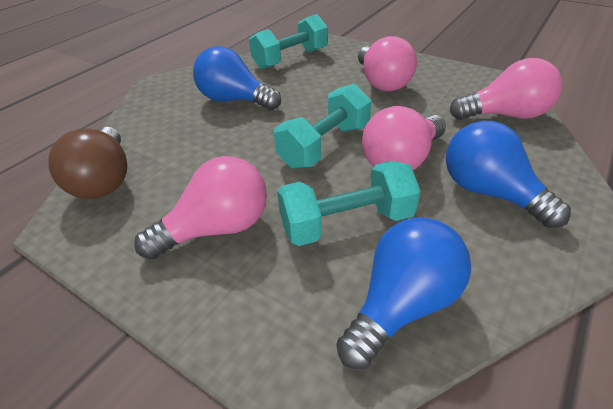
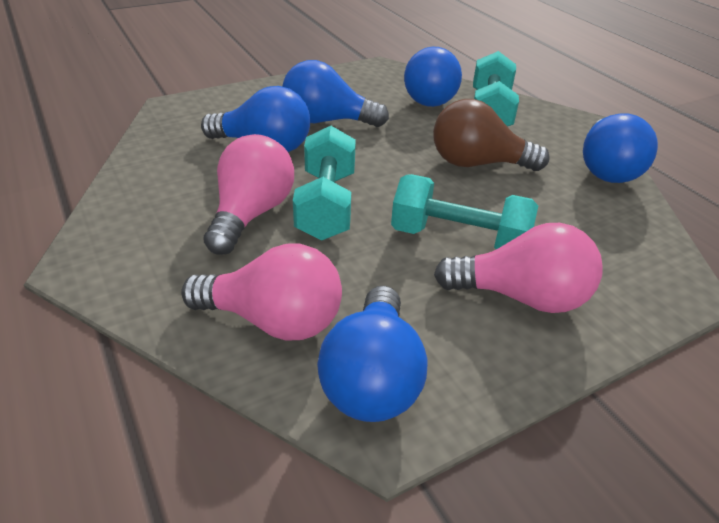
blue light bulb: [193,46,281,110] [336,217,471,369] [446,121,571,228] = 3 -> [201,86,310,152] [282,60,389,127] [317,286,427,422] [404,47,462,107] [583,114,658,183] = 5
pink light bulb: [134,156,267,260] [358,36,417,91] [362,106,446,170] [450,58,562,120] = 4 -> [181,243,342,341] [203,134,294,255] [434,223,602,313] = 3

